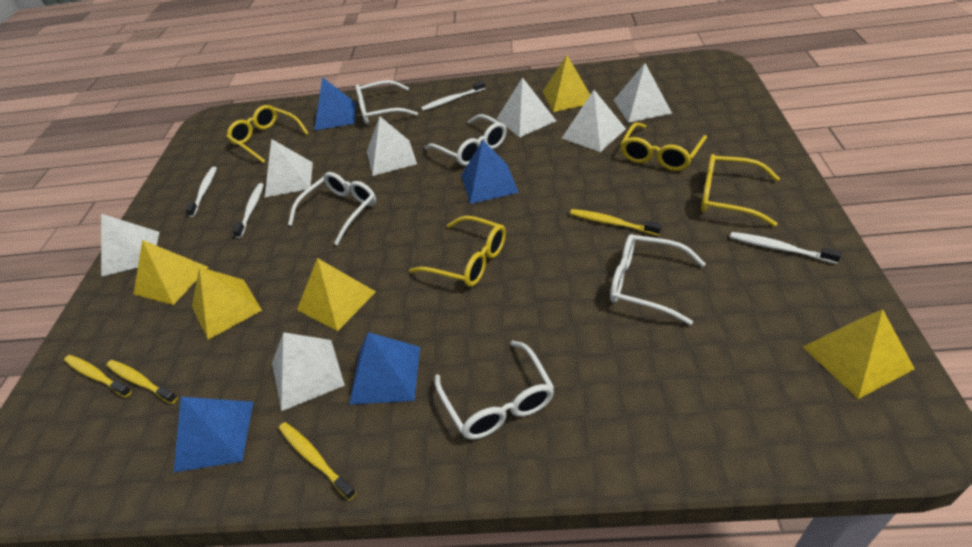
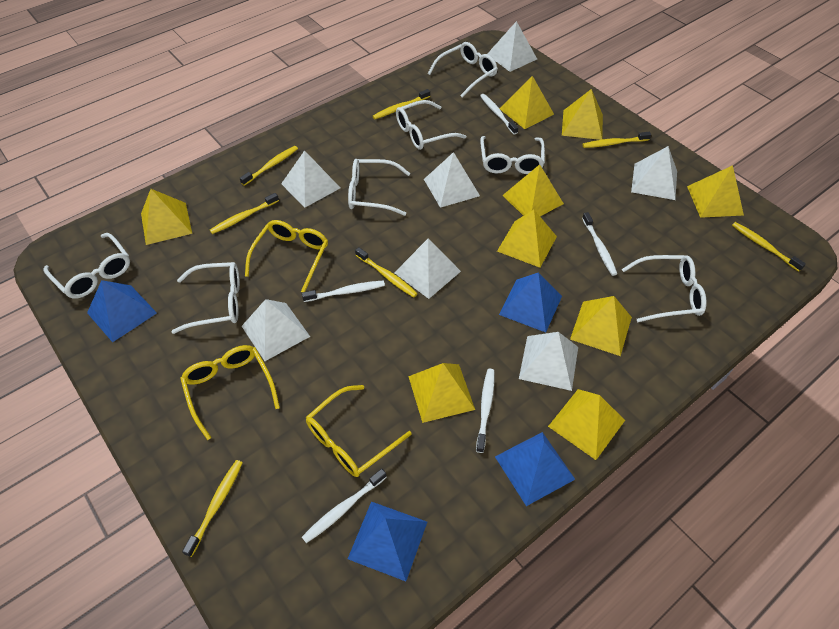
white glasses: [288,172,376,245] [356,80,418,124] [425,114,506,166] [435,341,554,439] [610,234,706,325] = 5 -> [44,233,130,299] [172,262,240,334] [348,159,410,216] [396,100,466,150] [428,42,498,98] [480,136,545,174] [622,255,706,322] = 7
white toothbrush: [185,167,217,217] [233,183,264,238] [421,81,486,111] [730,232,842,264] = 4 -> [302,280,385,302] [302,469,386,543] [476,369,494,453] [480,94,518,135] [582,212,617,276] = 5
yellow glasses: [227,105,309,163] [409,216,506,287] [621,122,707,171] [701,154,780,227] = 4 -> [180,345,280,440] [245,220,328,292] [306,385,412,477] = 3
yellow pyramid: [134,240,208,305] [192,267,262,340] [297,258,376,331] [542,55,590,112] [803,309,915,399] = 5 -> [141,189,192,245] [408,363,475,423] [497,210,557,268] [500,76,554,129] [502,164,564,216] [548,389,625,460] [562,89,603,140] [570,296,632,356] [687,165,744,218] = 9
yellow toothbrush: [64,355,132,397] [106,360,178,404] [279,422,356,500] [570,209,662,236] = 4 -> [182,460,243,557] [210,193,279,234] [240,146,298,186] [355,247,418,297] [373,89,430,119] [583,132,651,148] [732,222,806,271] = 7

